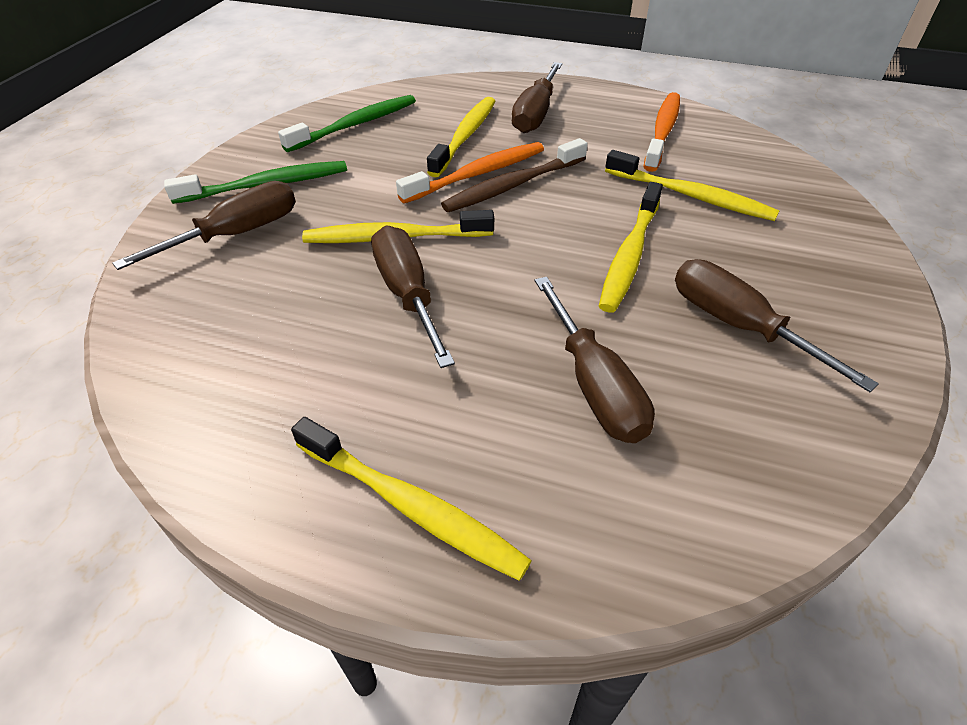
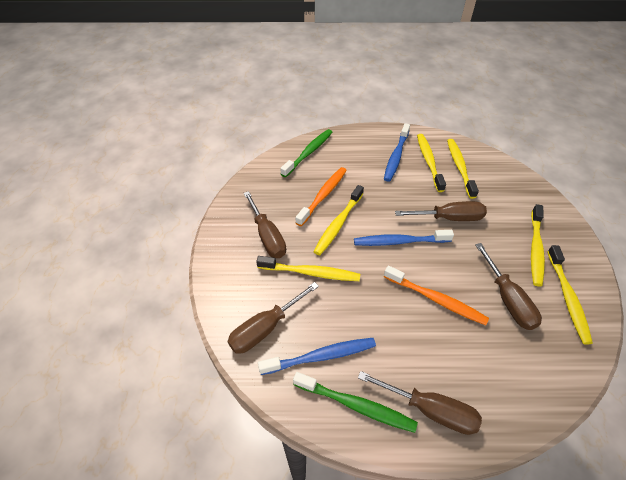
blue toothbrush: none = 0 -> [258,338,376,375] [354,230,454,246] [384,123,410,182] = 3
brown toothbrush: [441,138,587,212] = 1 -> none = 0
yellow toothbrush: [291,417,532,581] [302,210,494,243] [427,97,496,177] [599,182,663,313] [605,150,779,221] = 5 -> [256,256,360,281] [313,185,364,255] [417,134,446,192] [447,139,479,199] [531,204,545,287] [547,245,593,345] = 6

